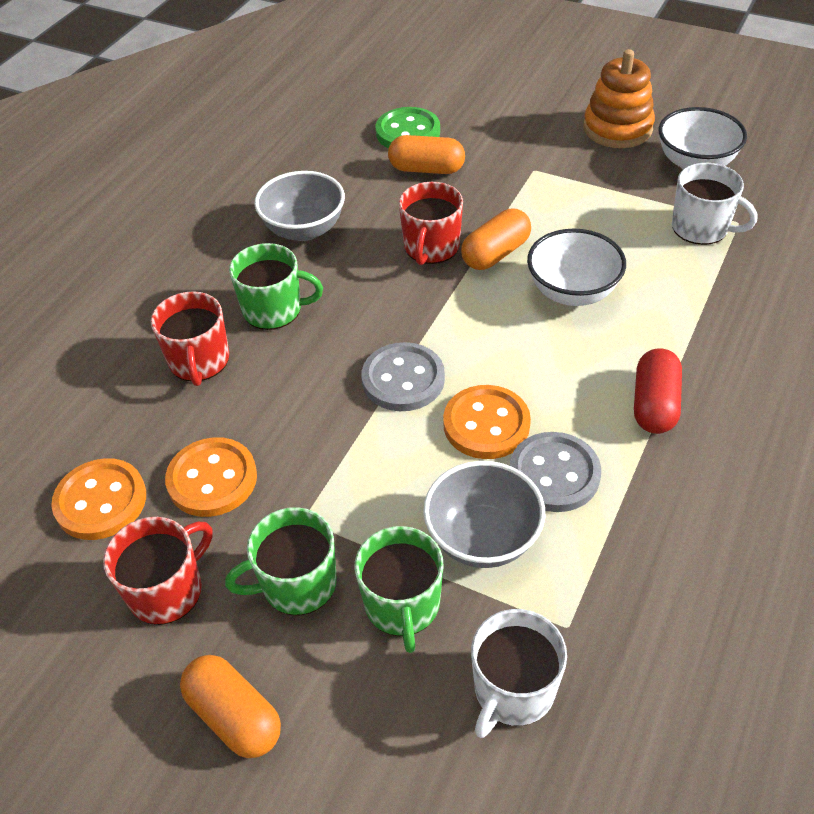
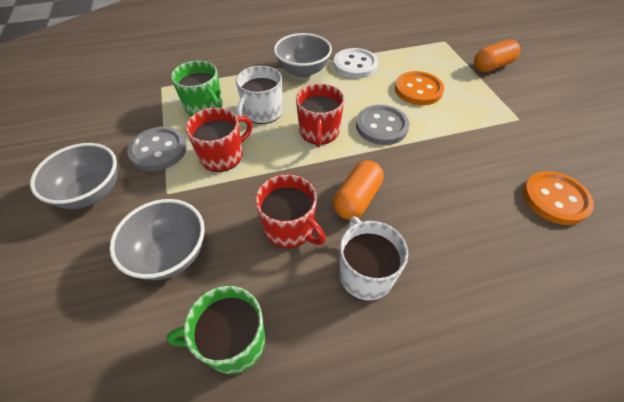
green button: [376,107,440,148] = 1 -> none = 0
green mug: [225,507,337,615] [229,243,323,330] [355,526,444,653] = 3 -> [167,286,265,374] [171,61,223,116] = 2
grey bowl: [255,171,345,241] [423,461,545,568] = 2 -> [30,143,118,209] [110,199,205,280] [274,33,332,78] = 3
orange button: [51,458,146,540] [165,437,257,517] [443,385,531,459] = 3 -> [395,71,444,105] [523,171,594,225] = 2
orange capsule: [180,655,281,758] [388,135,465,174] [461,209,531,270] = 3 -> [333,160,384,220] [474,40,520,72] = 2
orange stacking toy: [583,49,655,148] = 1 -> none = 0
red capsule: [634,348,682,434] = 1 -> none = 0
white bowl: [527,229,626,306] [659,107,747,169] = 2 -> none = 0
white button: none = 0 -> [333,48,378,78] = 1

